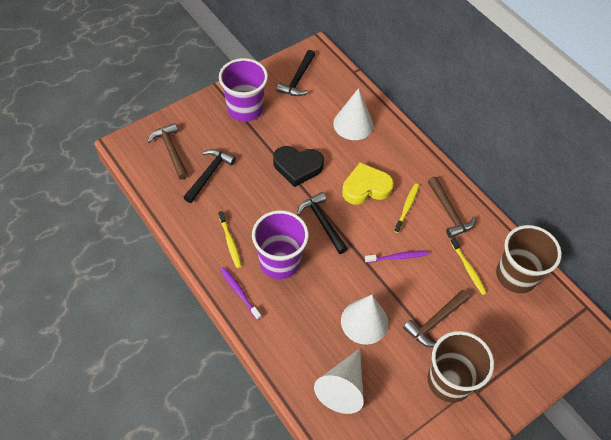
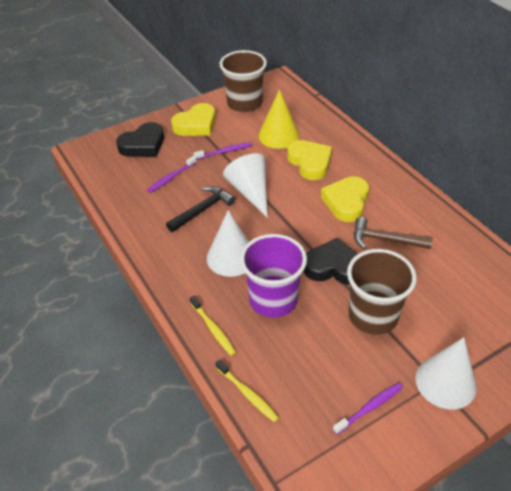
black hammer: [183,149,236,203] [277,50,315,96] [297,192,348,254] = 3 -> [166,186,235,232] = 1
black heart: [273,146,324,187] = 1 -> [116,122,164,157] [303,238,358,285] = 2
brown hammer: [147,123,188,180] [403,290,469,347] [428,177,476,238] = 3 -> [354,217,433,249] = 1
purple cup: [219,58,268,122] [252,210,309,279] = 2 -> [240,234,307,318] = 1
purple toothbrush: [220,267,261,320] [365,251,429,263] = 2 -> [147,156,197,193] [194,142,252,160] [333,382,403,435] = 3
yellow cone: none = 0 -> [258,89,299,149] = 1
yellow heart: [342,162,394,205] = 1 -> [171,103,216,136] [287,140,332,180] [321,176,369,222] = 3
yellow toothbrush: [218,211,242,268] [394,183,419,233] [450,237,487,295] = 3 -> [190,296,236,356] [215,359,279,422] = 2

